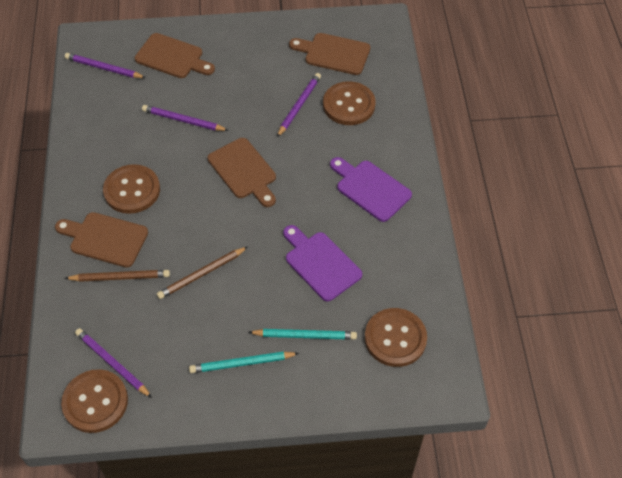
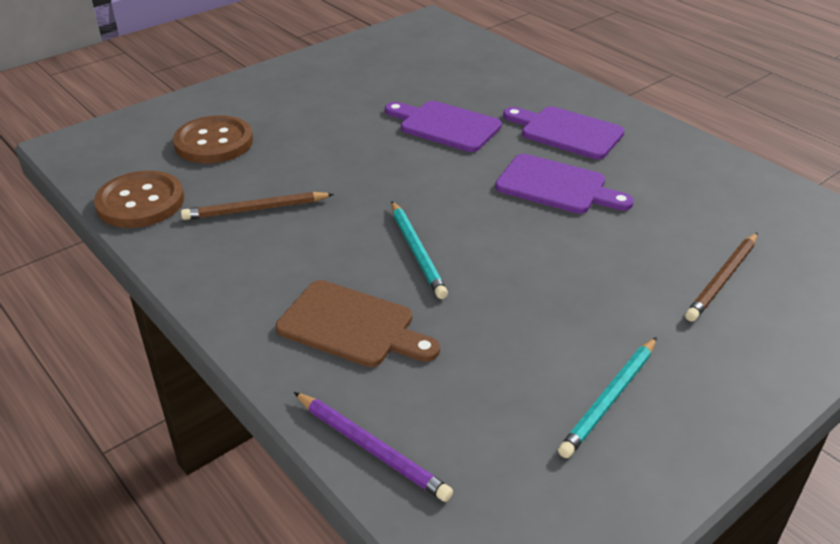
brown button: [61,369,128,433] [103,164,160,214] [323,81,376,125] [365,308,427,367] = 4 -> [94,171,184,228] [173,115,253,163] = 2
brown cutting board: [55,212,148,267] [135,33,215,78] [208,138,276,207] [289,33,370,75] = 4 -> [276,280,440,367] = 1
purple cutting board: [283,225,362,301] [330,157,412,222] = 2 -> [385,101,502,152] [495,154,634,214] [503,106,625,159] = 3
purple pencil: [65,53,146,78] [75,328,152,398] [142,105,229,131] [277,73,321,137] = 4 -> [294,392,453,502] = 1

